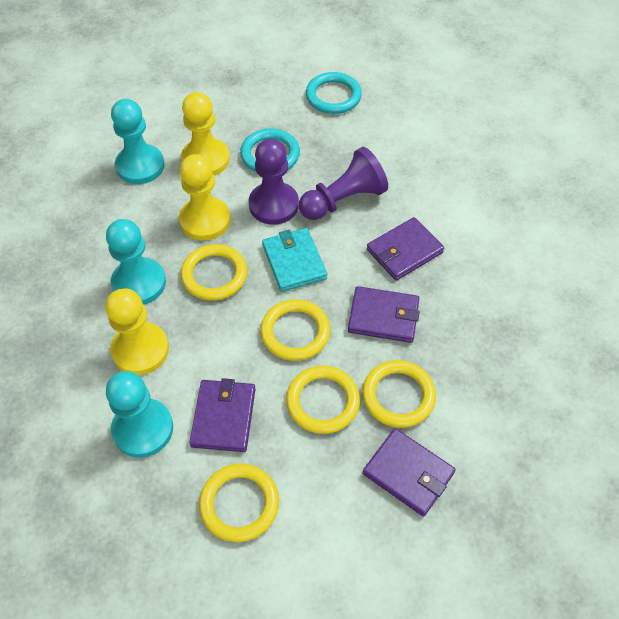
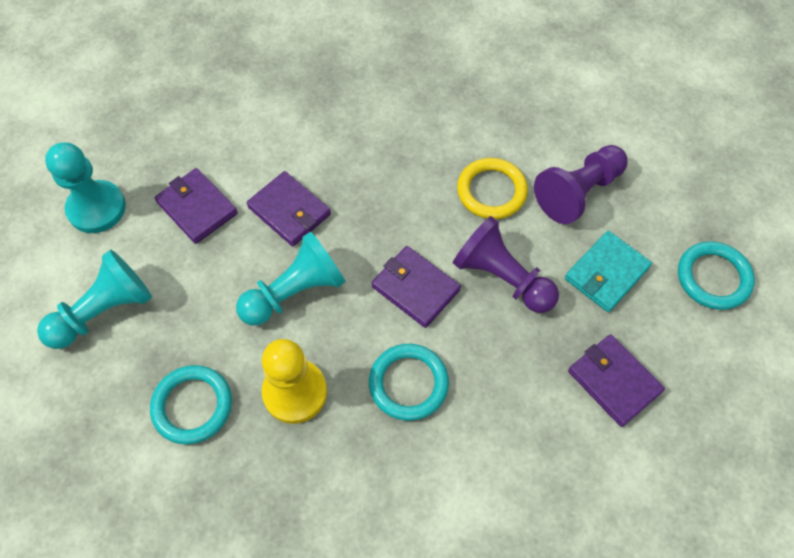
turquoise ring: [240,129,300,173] [306,72,362,114] = 2 -> [150,365,232,444] [369,344,449,421] [678,241,755,310] = 3
yellow pawn: [105,288,169,375] [179,154,231,241] [181,92,230,176] = 3 -> [262,339,327,424] = 1
yellow ring: [181,244,247,300] [199,464,279,542] [260,299,330,361] [286,366,360,434] [362,360,436,428] = 5 -> [457,158,528,219] = 1

